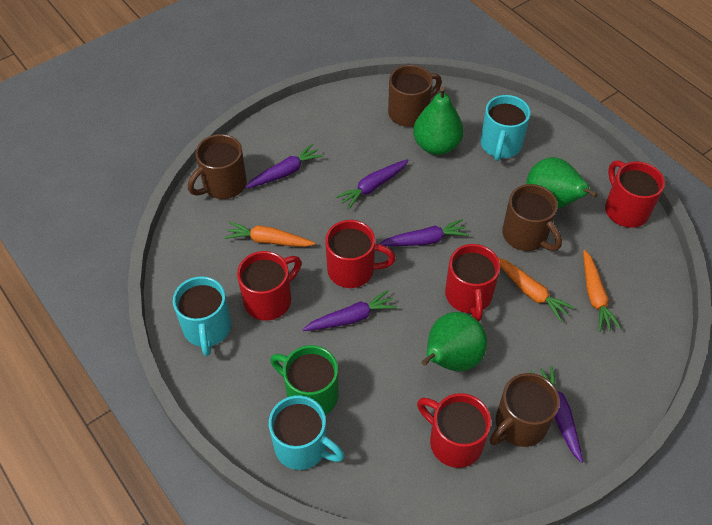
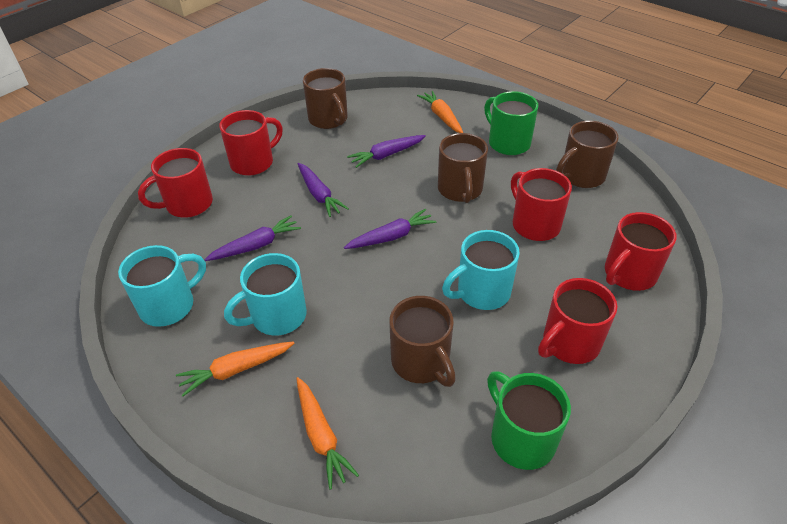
green mug: [270,345,338,415] = 1 -> [484,91,538,155] [487,371,571,470] = 2
green pear: [413,87,463,155] [421,312,487,371] [526,157,598,209] = 3 -> none = 0
purple carrot: [245,144,323,189] [302,290,397,331] [336,159,409,209] [379,219,469,246] [530,366,583,463] = 5 -> [204,215,301,261] [298,163,349,217] [344,209,436,249] [347,135,426,168] = 4

